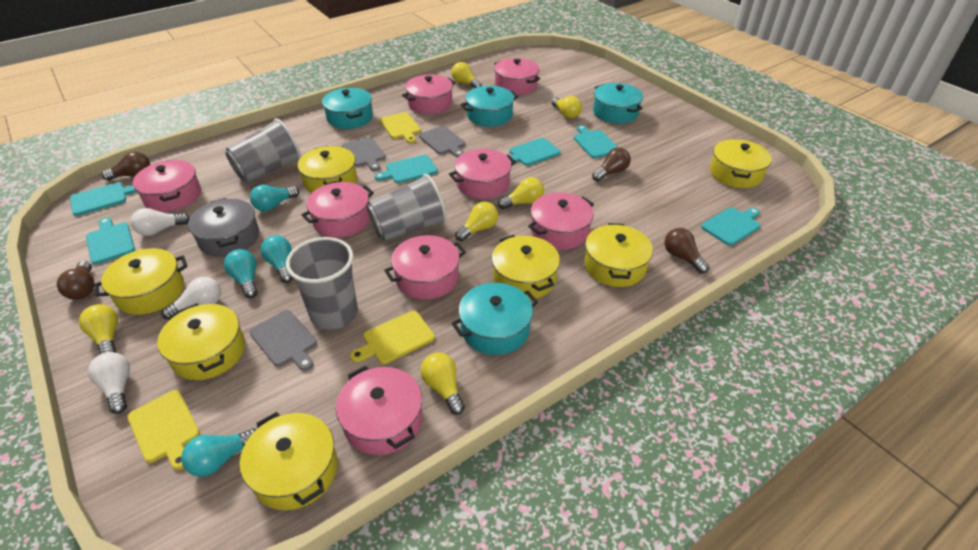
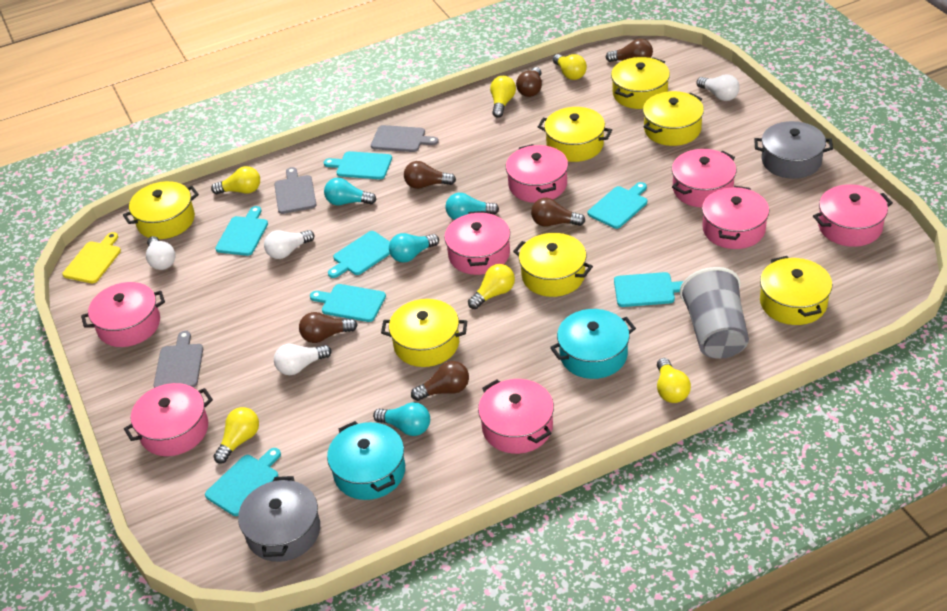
brown light bulb: [57,261,94,300] [102,152,151,180] [592,147,631,181] [664,228,709,274] = 4 -> [299,312,358,343] [404,161,456,189] [411,361,469,401] [516,67,542,97] [531,198,585,227] [605,39,653,62] = 6
grey cup: [225,118,301,182] [286,237,358,330] [367,174,447,241] = 3 -> [680,267,749,359] = 1
grey pot: [188,198,259,257] = 1 -> [238,476,320,562] [754,121,833,179] = 2
turquoise cutting board: [70,182,137,216] [86,217,135,265] [375,155,438,183] [509,138,561,166] [574,125,617,158] [701,207,761,246] = 6 -> [205,448,281,516] [215,206,268,256] [310,284,386,322] [324,151,392,179] [328,231,390,278] [588,182,647,229] [614,272,684,307] = 7
turquoise pot: [322,88,373,129] [451,283,538,355] [461,86,519,127] [593,83,643,124] = 4 -> [327,421,405,500] [550,309,636,379] = 2
white light bulb: [88,352,130,414] [131,208,190,236] [162,277,221,320] = 3 -> [146,236,176,270] [264,230,314,259] [274,344,332,375] [697,74,740,101] = 4
yellow cutting board: [127,390,200,470] [350,311,435,364] [380,112,421,143] = 3 -> [62,232,121,283] = 1

